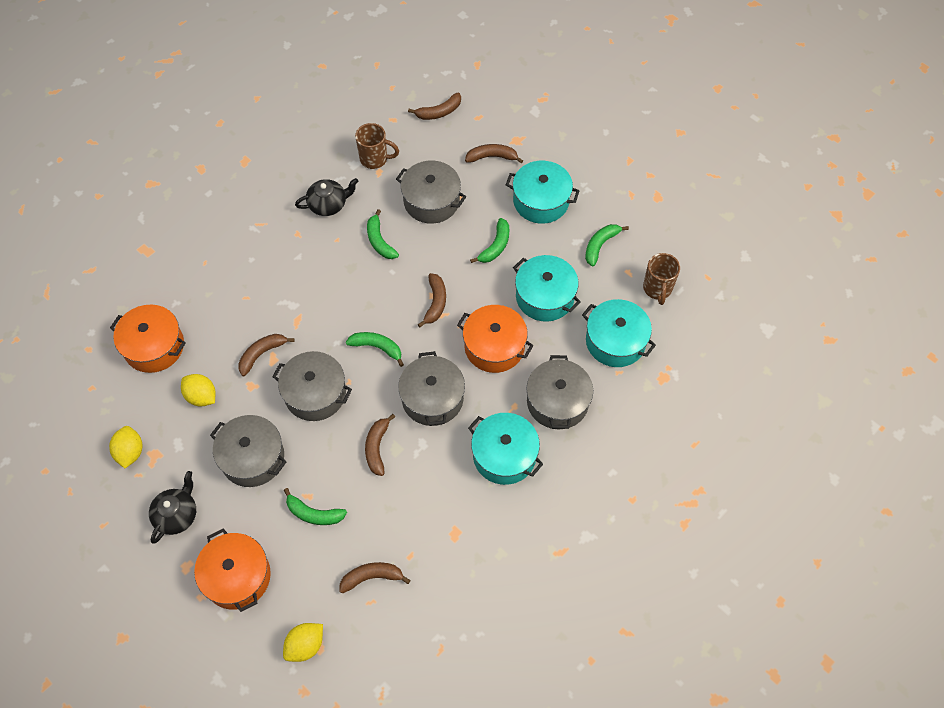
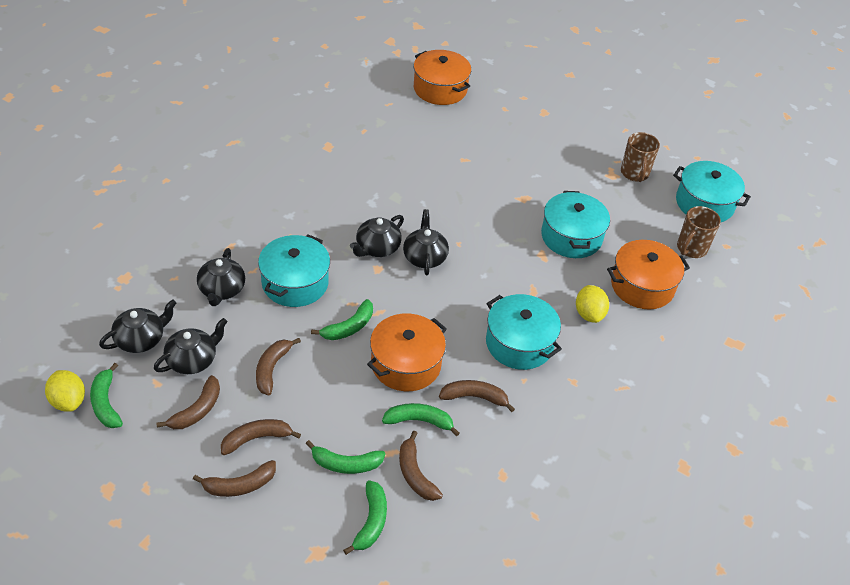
black teapot: [149,471,196,544] [295,178,359,216] = 2 -> [99,299,176,353] [154,318,228,374] [197,248,245,306] [350,215,404,257] [403,209,449,276] = 5
grey pot: [210,415,286,487] [273,351,352,421] [396,161,466,224] [398,351,465,426] [526,355,593,429] = 5 -> none = 0
yellow lemon: [109,426,142,468] [181,374,215,406] [283,623,323,662] = 3 -> [45,370,85,412] [576,285,609,323] = 2

